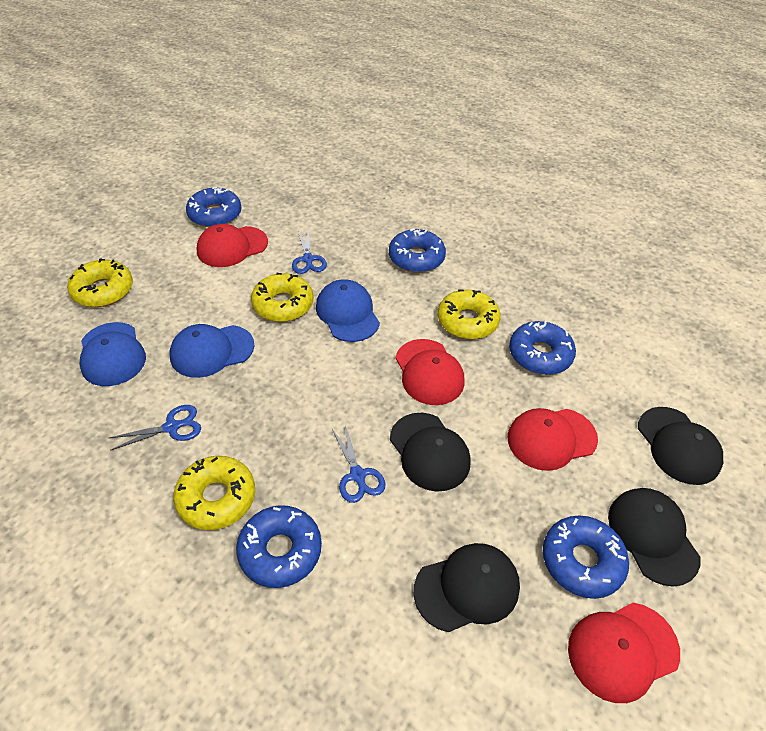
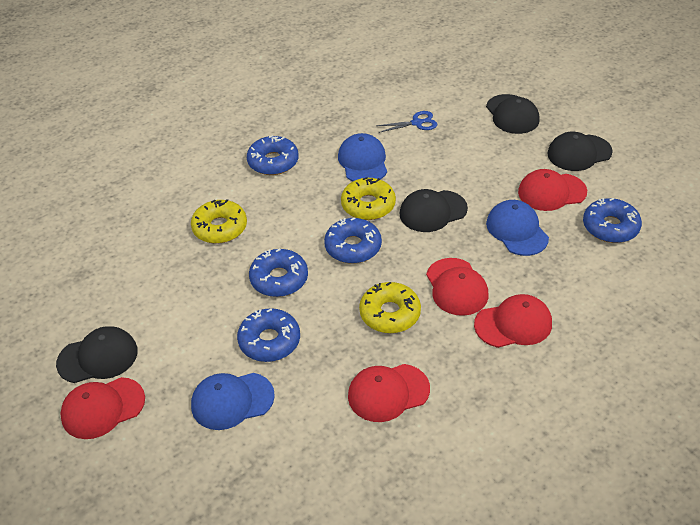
blue scissors: [109,405,201,451] [292,229,327,274] [332,425,385,503] = 3 -> [376,111,437,133] = 1
red cap: [197,224,268,267] [395,339,465,405] [508,408,598,471] [568,603,680,703] = 4 -> [60,377,145,439] [348,364,430,422] [426,258,488,316] [474,294,552,348] [518,169,587,211] = 5
yellow donut: [67,258,133,307] [173,456,255,530] [251,273,313,322] [438,289,501,339] = 4 -> [191,199,247,244] [341,177,396,220] [359,282,421,333] = 3

